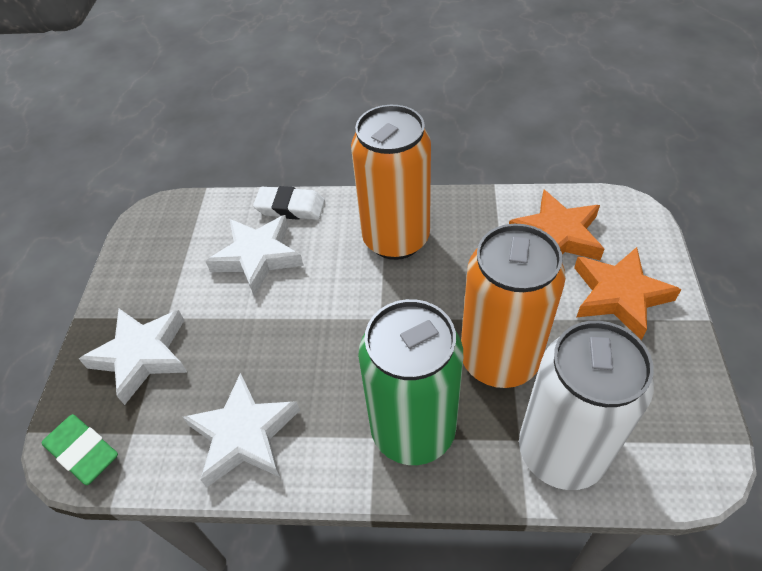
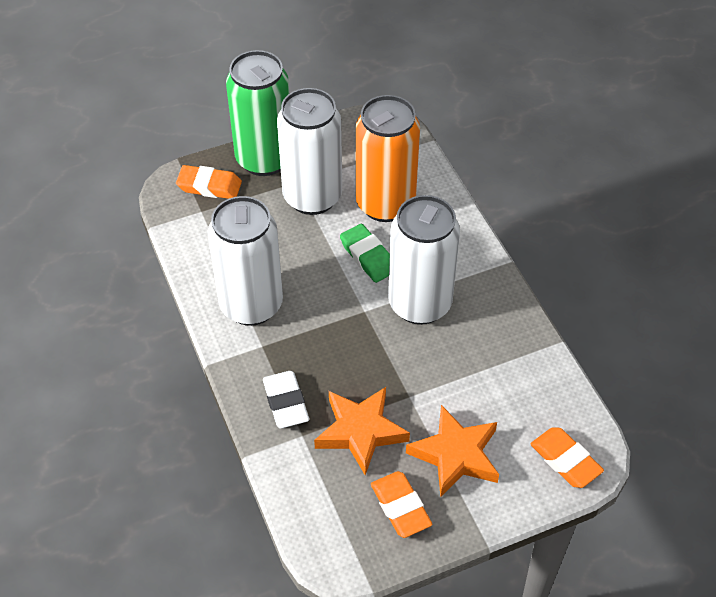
orange can: [351,105,431,260] [461,224,566,388] = 2 -> [355,95,420,222] = 1
orange eraser: none = 0 -> [176,165,242,199] [371,471,433,538] [530,427,604,488] = 3
white can: [519,321,654,490] = 1 -> [208,196,283,326] [277,88,342,215] [388,195,460,325] = 3
white star: [79,309,188,405] [183,373,300,487] [205,215,304,296] = 3 -> none = 0

